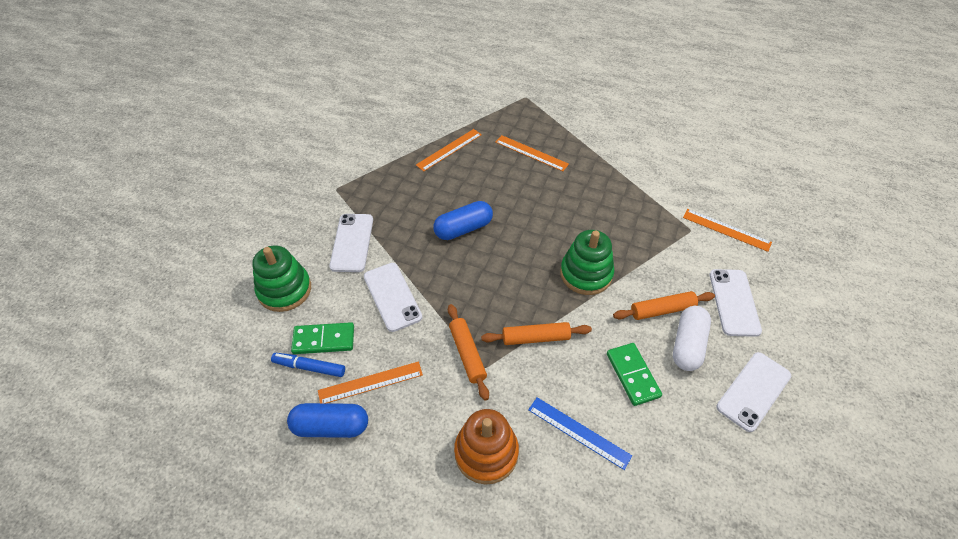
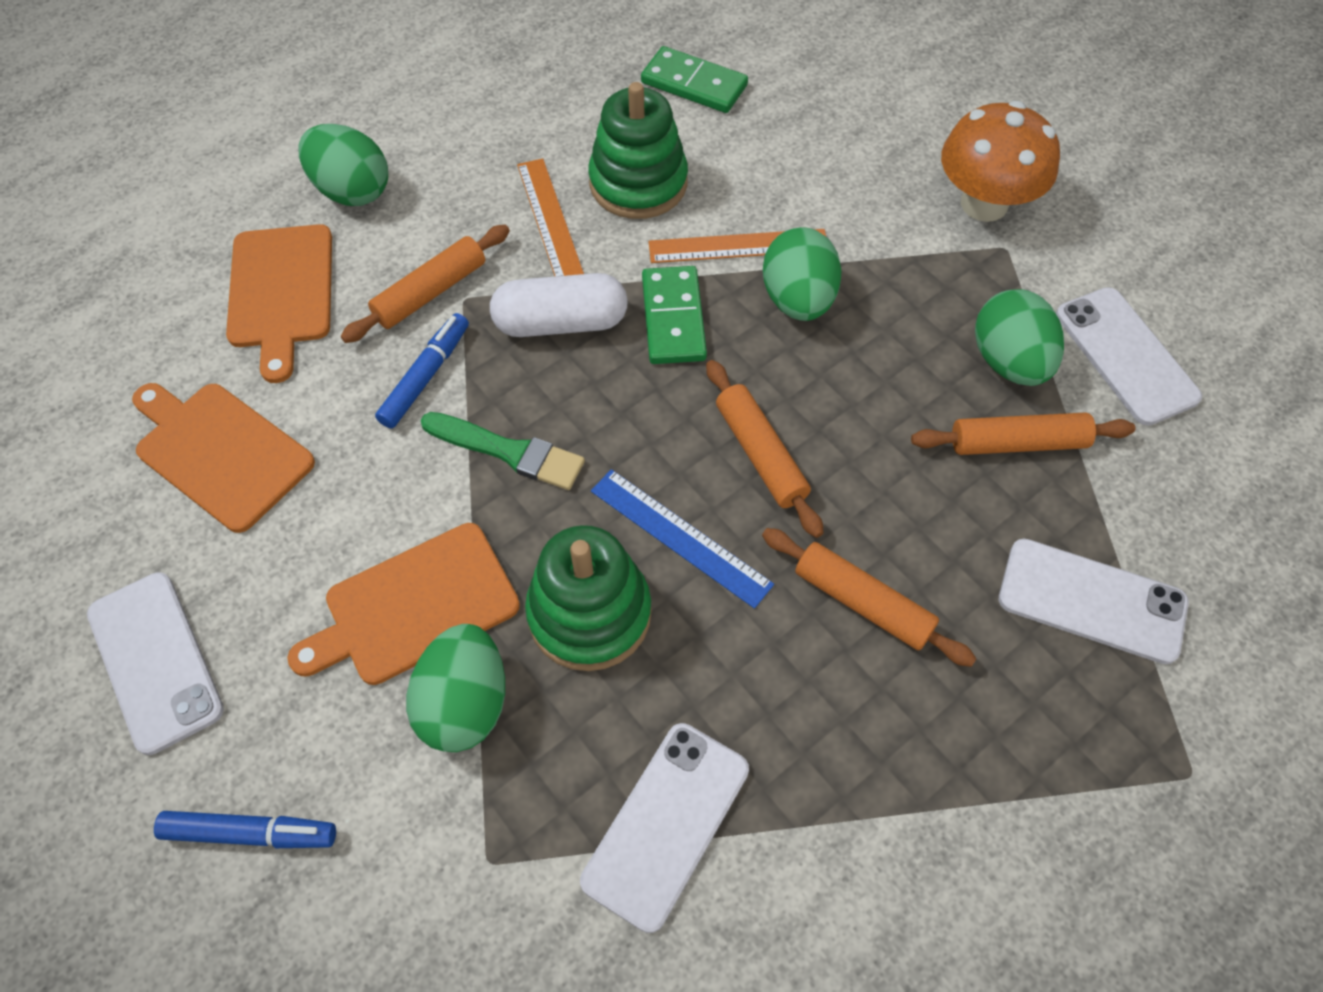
blue capsule: [287,403,368,438] [433,201,493,240] = 2 -> none = 0
blue marker: [271,353,345,377] = 1 -> [154,811,336,848] [375,313,469,428] = 2
green brush: none = 0 -> [421,412,585,490] = 1
green egg: none = 0 -> [298,124,388,206] [406,624,505,752] [763,227,842,321] [975,289,1064,386] = 4
orange cutting board: none = 0 -> [132,383,315,533] [226,224,332,383] [287,523,520,685] = 3
orange mushroom: none = 0 -> [941,101,1060,222] = 1
orange rolling pin: [448,304,489,401] [481,322,592,345] [613,291,715,320] = 3 -> [341,225,510,343] [706,360,824,538] [762,528,976,667] [911,412,1135,455] = 4
orange ruler: [318,361,423,403] [416,129,482,172] [496,135,569,171] [683,209,772,252] = 4 -> [517,158,584,276] [649,229,826,263] = 2
orange stacking toy: [454,409,519,485] = 1 -> none = 0

